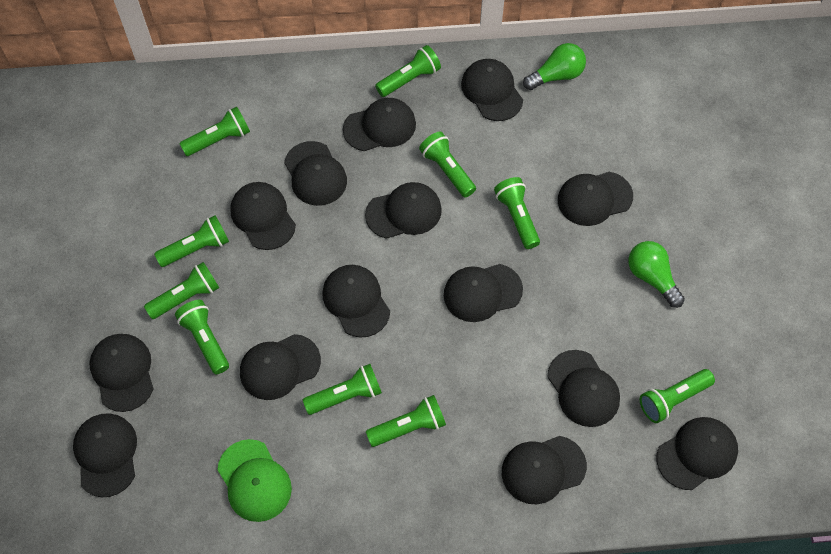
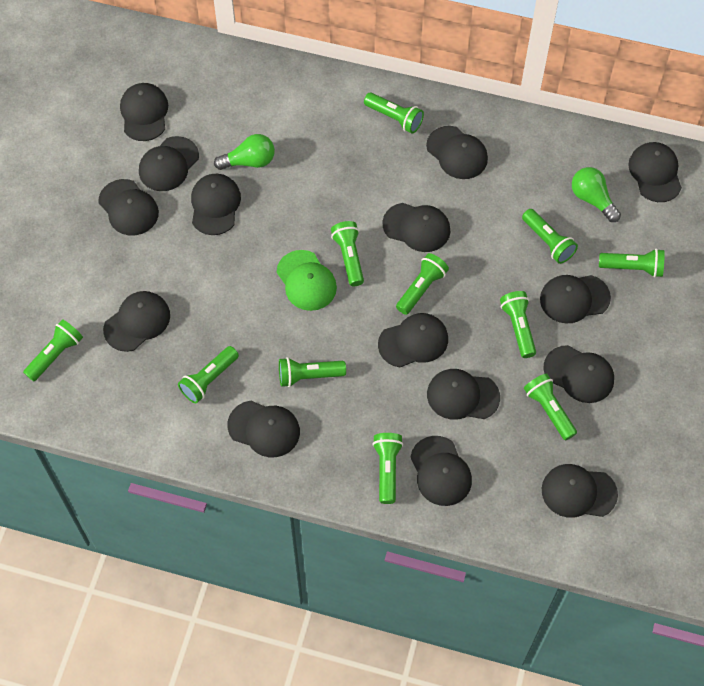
black cap: [73,413,137,497] [89,334,153,412] [230,182,296,250] [240,334,321,400] [284,141,347,206] [322,265,390,338] [343,98,416,151] [365,182,442,239] [444,264,523,322] [461,59,523,121] [502,436,587,504] [548,350,620,427] [558,172,633,226] [657,417,738,490] = 14 -> [98,179,159,235] [103,291,170,352] [120,83,168,141] [139,136,199,191] [191,174,241,235] [227,401,300,457] [378,313,448,367] [382,203,450,252] [410,436,472,506] [426,126,488,179] [427,369,500,420] [540,275,611,323] [542,464,618,518] [543,345,614,403] [628,142,682,202] = 15
green flashlight: [144,262,219,319] [154,215,229,267] [175,300,229,374] [179,107,250,156] [303,364,382,415] [366,395,446,447] [375,45,441,97] [419,132,476,197] [494,177,540,249] [640,369,715,423] = 10 -> [23,319,83,381] [178,346,239,403] [279,357,346,387] [331,221,364,286] [364,93,424,134] [372,433,403,504] [396,253,449,315] [500,291,536,358] [522,209,578,264] [524,373,577,441] [599,249,665,278] = 11

